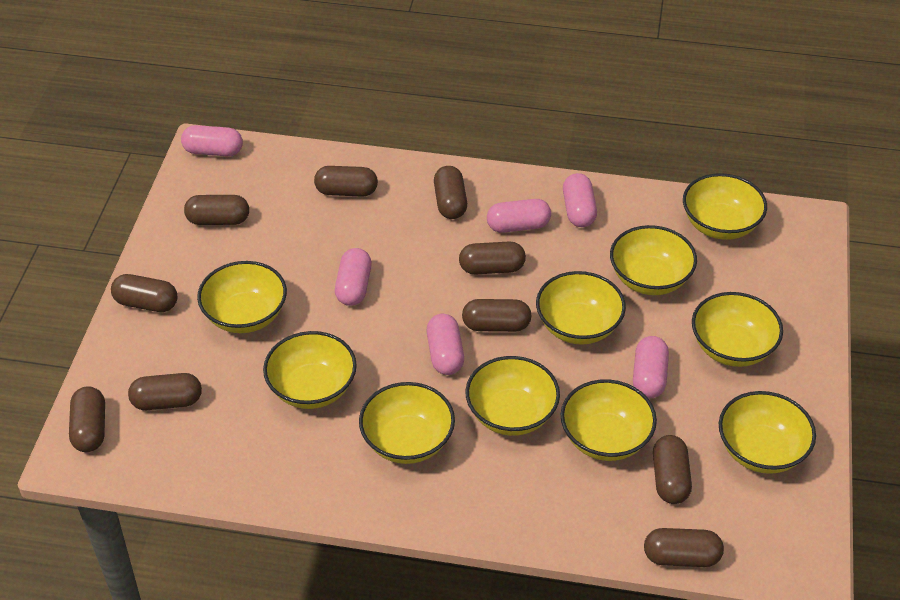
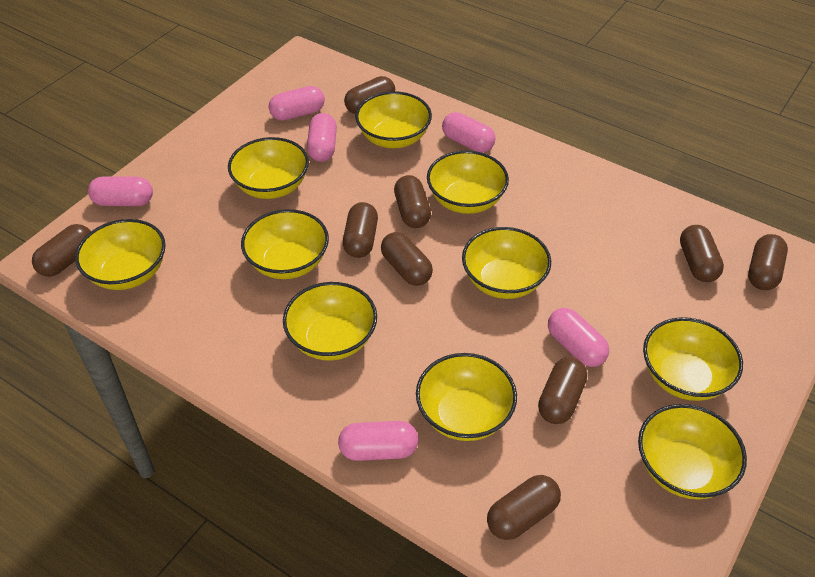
brown capsule: [69,386,105,452] [111,274,178,312] [128,373,202,410] [184,195,249,225] [314,166,378,197] [434,166,467,219] [459,242,526,275] [462,299,532,332] [644,528,724,567] [653,435,692,504] = 10 -> [32,224,91,277] [343,202,378,258] [344,76,395,114] [381,232,433,286] [394,175,431,228] [487,475,561,540] [538,357,587,424] [680,225,724,282] [748,234,788,290] = 9

